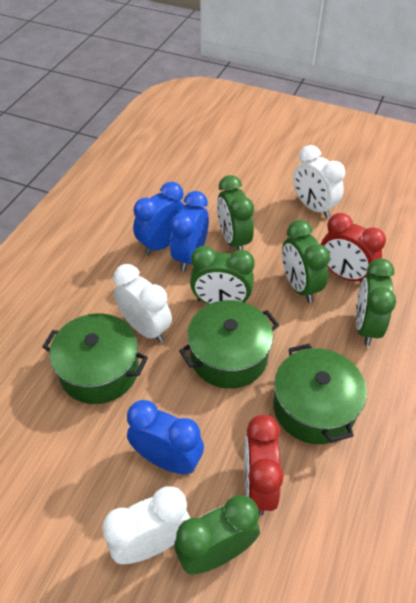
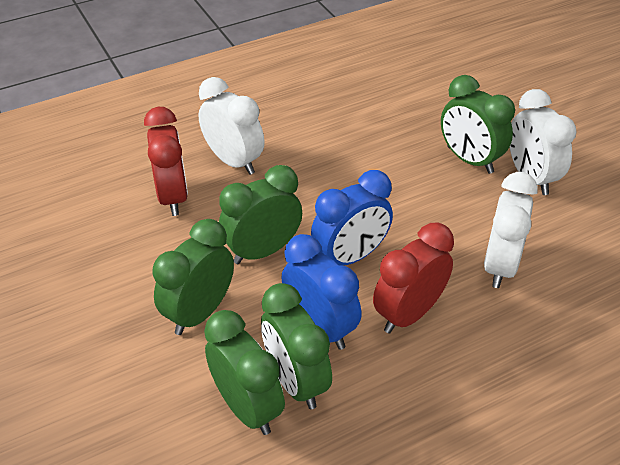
blue clock: [127,400,204,474] [133,182,185,255] [170,191,209,271] = 3 -> [281,234,362,350] [311,170,393,266] = 2
green pot: [42,313,148,404] [179,300,279,389] [273,344,367,444] = 3 -> none = 0

